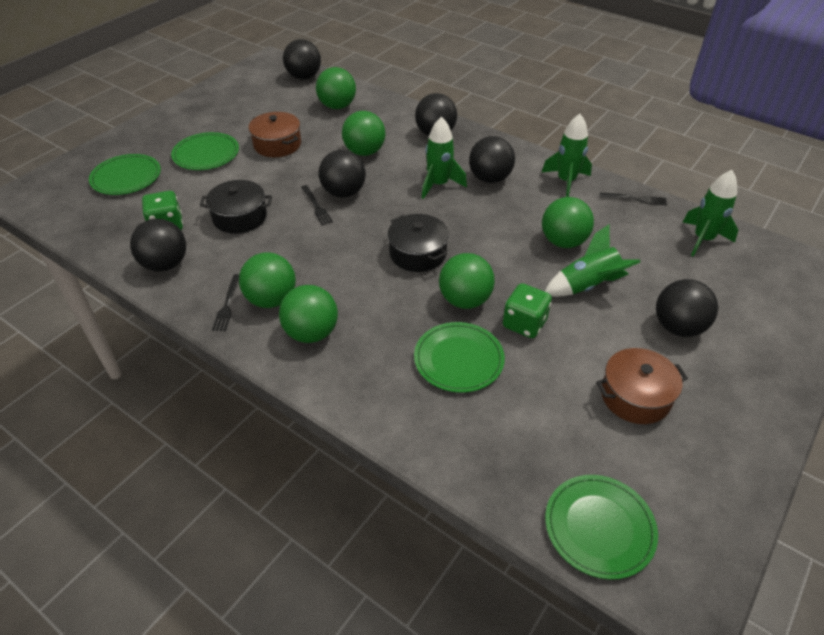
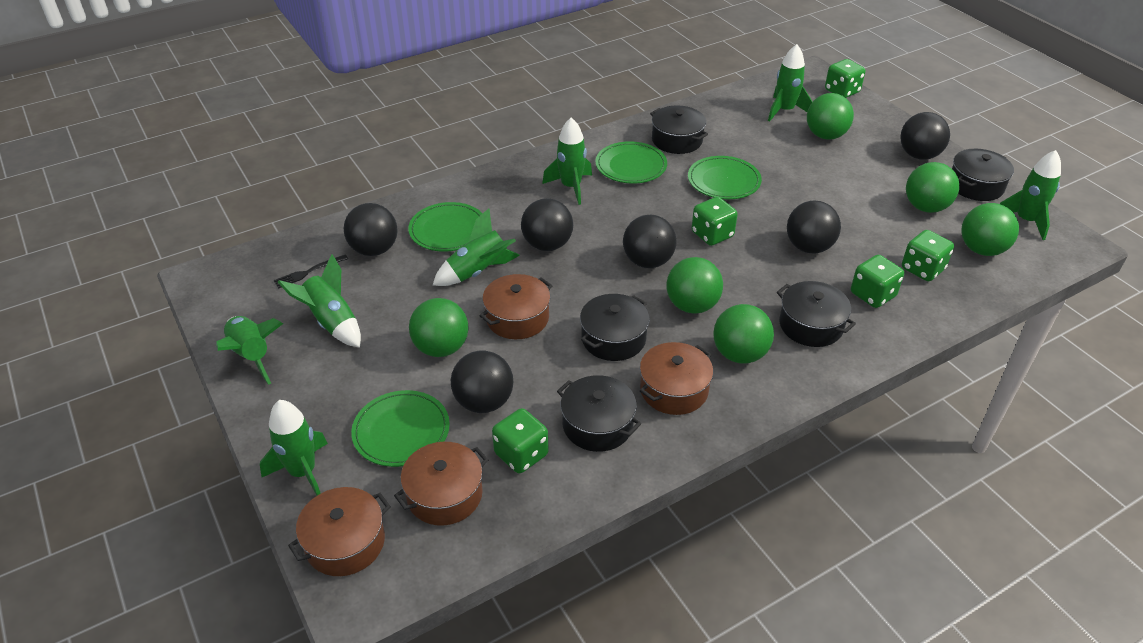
black fork: [212,274,239,331] [301,185,333,226] [600,193,667,205] = 3 -> [274,255,348,289] = 1
black pot: [200,180,272,234] [387,214,449,272] = 2 -> [557,375,641,452] [580,294,649,361] [650,105,708,154] [777,281,856,347] [952,149,1014,201] = 5
brown pot: [248,112,301,157] [596,348,688,424] = 2 -> [288,487,391,576] [394,442,488,526] [480,274,552,339] [640,342,713,415] = 4
green dice: [142,191,183,230] [503,283,552,338] = 2 -> [492,408,549,474] [692,197,738,246] [825,59,865,98] [851,255,904,308] [902,230,954,281] = 5
green rocket: [422,117,467,199] [542,114,592,197] [545,224,640,297] [683,170,738,257] = 4 -> [216,316,283,385] [260,400,328,495] [278,254,361,348] [433,208,520,286] [542,118,592,205] [768,44,813,122] [1000,150,1061,240] = 7

